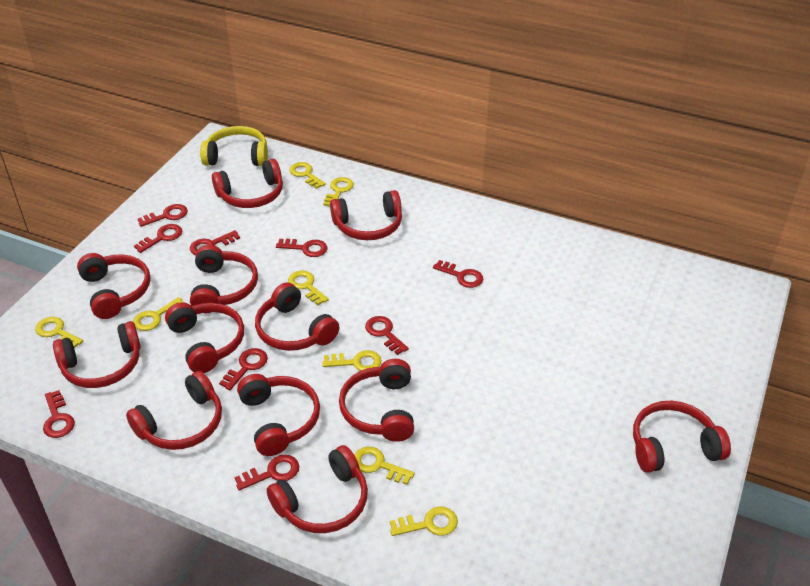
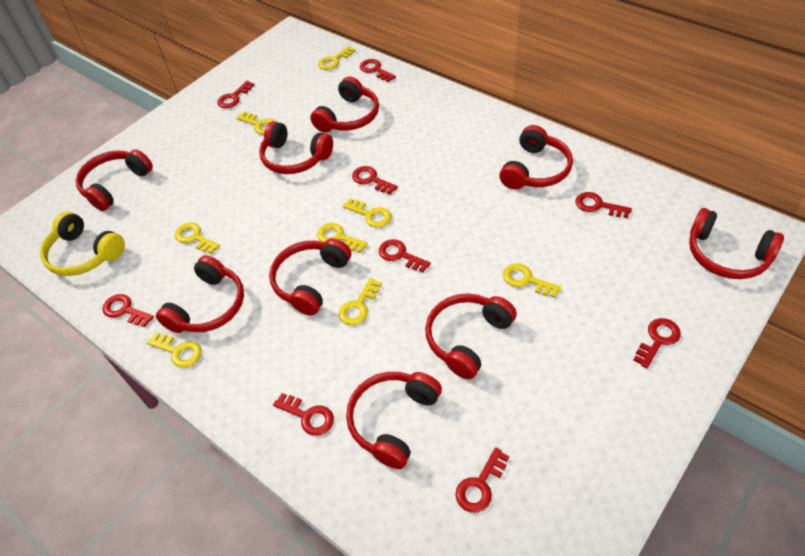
red headphones: [53,321,141,388] [77,253,151,319] [126,371,222,450] [165,302,244,373] [190,245,258,313] [212,159,283,208] [237,374,320,456] [255,282,339,351] [267,445,368,533] [330,190,402,240] [339,359,414,442] [633,401,731,473] = 12 -> [76,149,153,211] [156,255,244,333] [259,121,333,174] [269,238,351,316] [310,76,379,133] [346,372,442,469] [425,294,517,379] [499,125,573,190] [689,208,784,279] = 9

